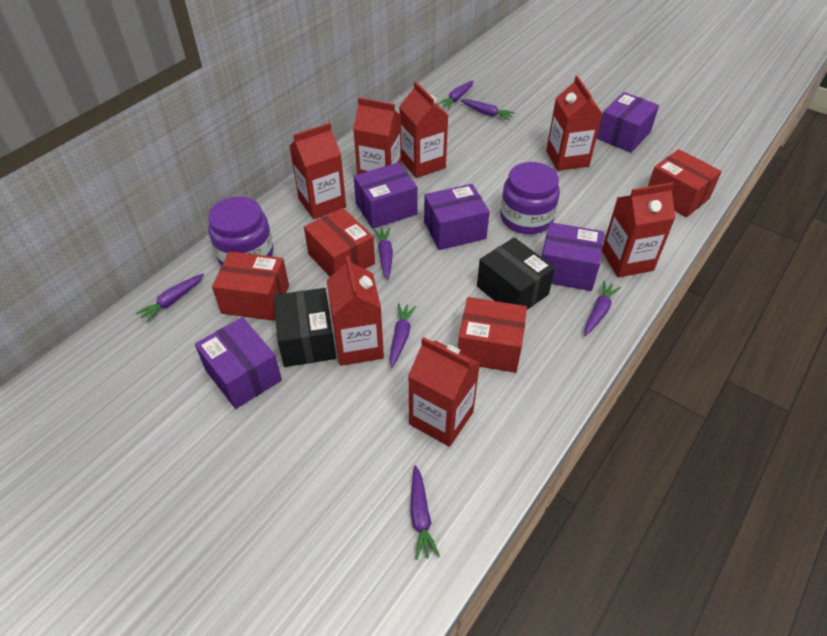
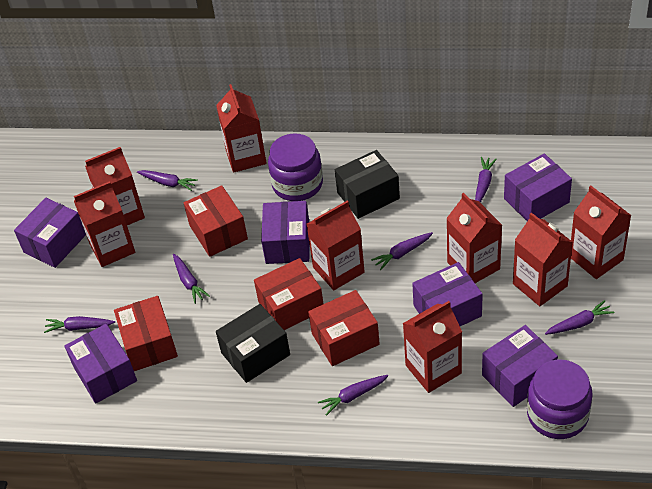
purple box: [195,317,282,409] [354,162,418,229] [424,184,490,250] [542,222,604,291] [597,92,659,153] = 5 -> [14,198,86,268] [64,324,137,404] [261,201,310,264] [412,262,483,326] [482,325,558,407] [504,153,572,221] = 6
red carton: [290,123,346,219] [326,256,384,366] [353,98,401,174] [399,81,448,178] [408,337,480,447] [546,76,603,171] [602,183,676,277] = 7 -> [74,181,135,267] [85,147,145,225] [216,84,267,173] [307,201,365,290] [403,301,462,393] [446,193,502,283] [513,212,573,306] [571,186,632,279] = 8

